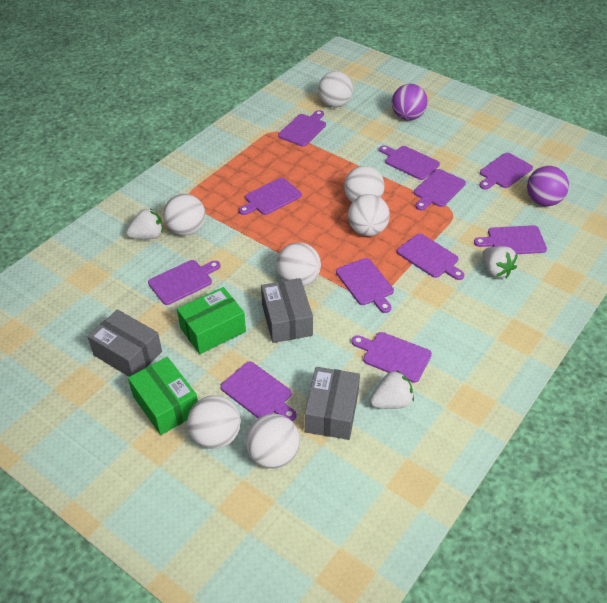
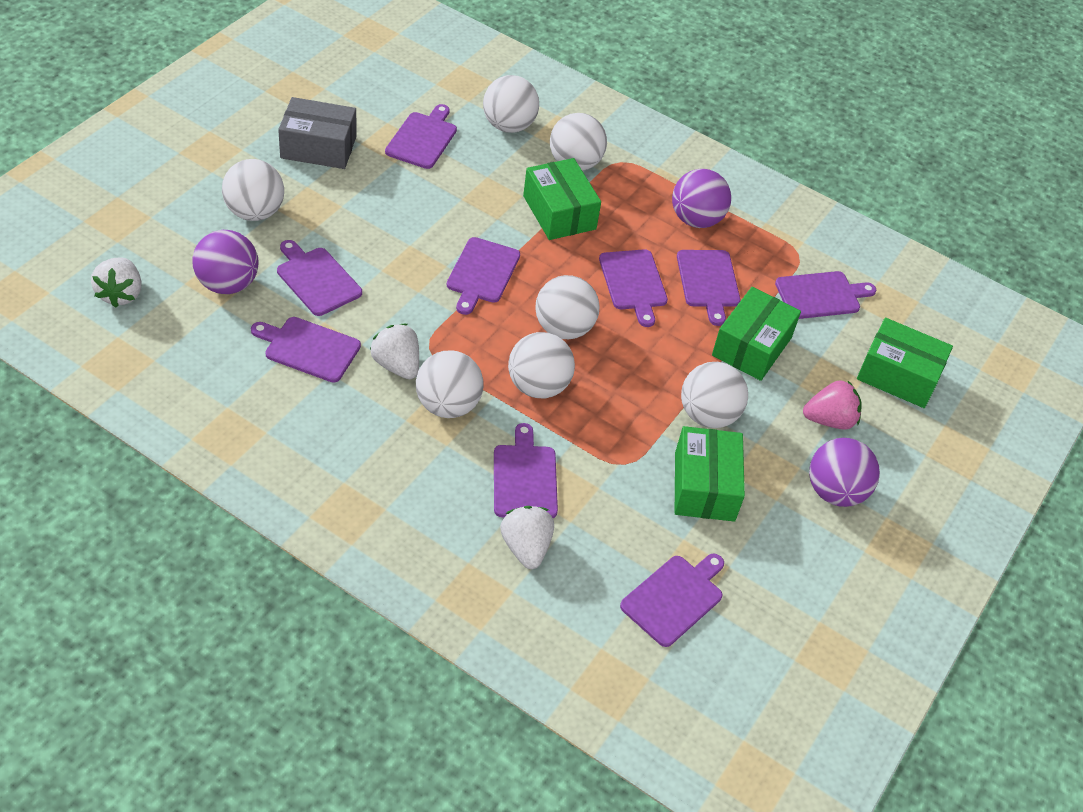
green box: [128,357,198,435] [177,287,246,354] = 2 -> [523,158,601,240] [675,426,745,522] [712,287,801,381] [857,318,953,408] = 4
grey box: [88,309,162,377] [261,278,313,343] [304,367,360,440] = 3 -> [278,97,357,169] = 1
pink strawberry: none = 0 -> [803,380,862,430] = 1
purple ball: [392,84,428,120] [527,166,569,206] = 2 -> [192,230,259,294] [672,169,731,228] [809,438,880,507] = 3
purple cutting board: [148,260,220,305] [221,361,297,421] [239,178,302,215] [278,110,326,147] [336,258,394,313] [351,332,432,383] [379,145,440,180] [397,234,464,280] [414,169,466,210] [474,225,547,254] [480,153,533,190] = 11 -> [251,317,361,383] [277,240,362,316] [385,104,457,169] [447,237,520,315] [494,423,558,518] [599,249,668,327] [620,554,724,647] [677,250,740,326] [775,271,876,319] = 9

